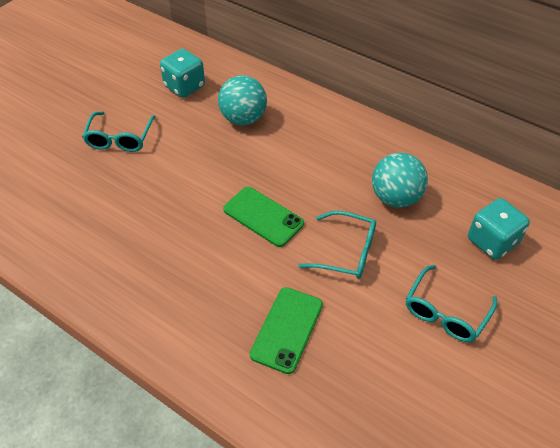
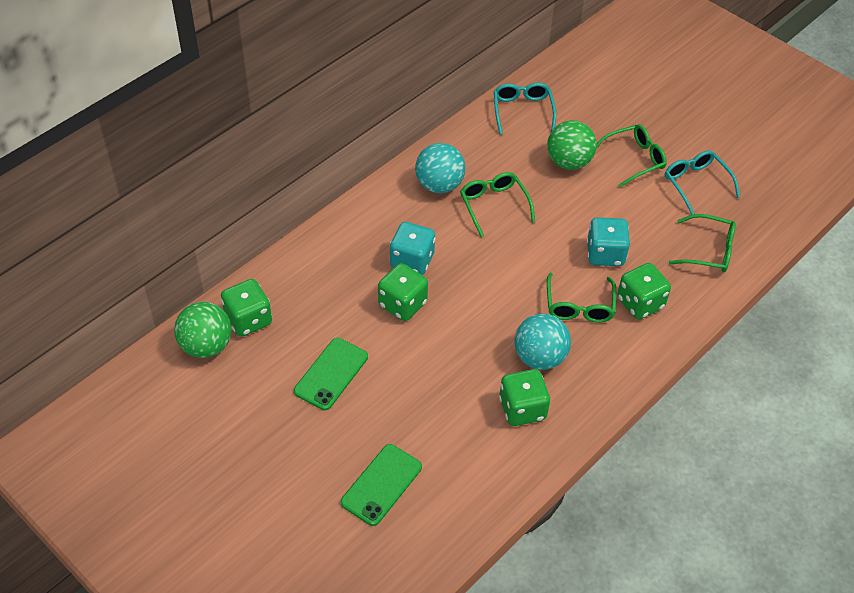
green ball: none = 0 -> [174,302,232,358] [547,120,597,170] = 2
green dice: none = 0 -> [221,279,272,337] [378,263,428,321] [499,369,550,426] [617,263,671,319] = 4
green glasses: none = 0 -> [460,172,535,237] [547,273,616,323] [596,124,667,187] [669,214,736,272] = 4
turquoise glasses: [82,111,156,152] [298,211,376,279] [406,265,497,342] = 3 -> [494,82,556,134] [665,150,740,215] = 2

